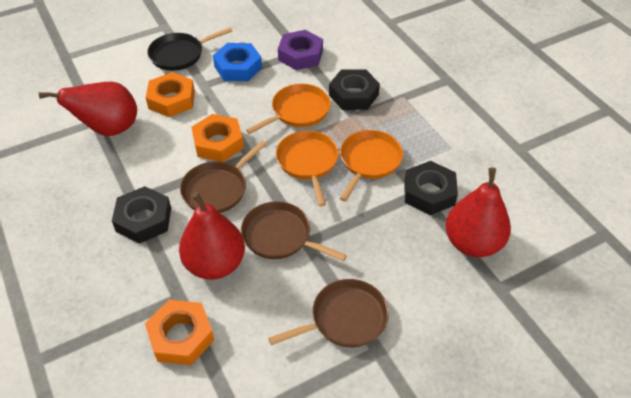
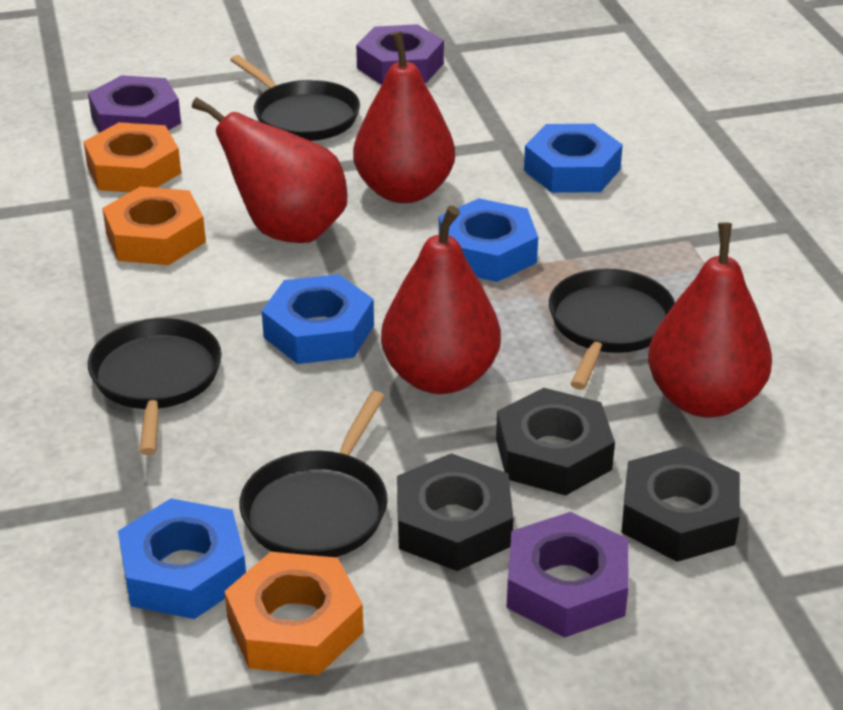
black pan: [147,27,232,71] = 1 -> [88,318,222,455] [230,55,360,141] [239,391,388,557] [549,269,675,390] = 4
blue nut: [213,43,262,81] = 1 -> [118,498,246,619] [262,274,374,364] [439,198,538,282] [524,124,623,193] = 4
brown pan: [180,141,267,213] [241,201,347,261] [268,279,389,347] = 3 -> none = 0
orange pan: [246,84,331,134] [276,131,339,206] [340,130,403,202] = 3 -> none = 0
purple nut: [278,30,323,70] = 1 -> [88,75,181,133] [356,24,444,85] [506,512,628,637] = 3
red pear: [39,82,137,136] [179,192,245,280] [446,168,511,257] = 3 -> [192,97,348,243] [353,31,455,203] [381,206,501,394] [648,223,772,418] = 4

